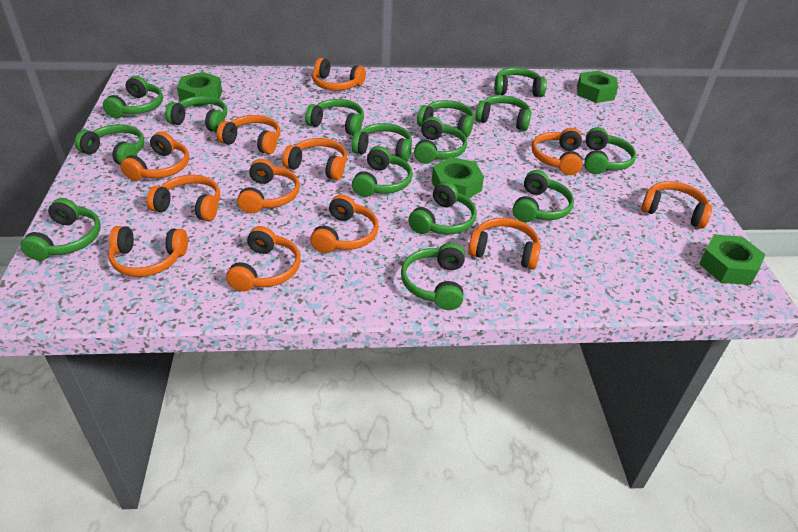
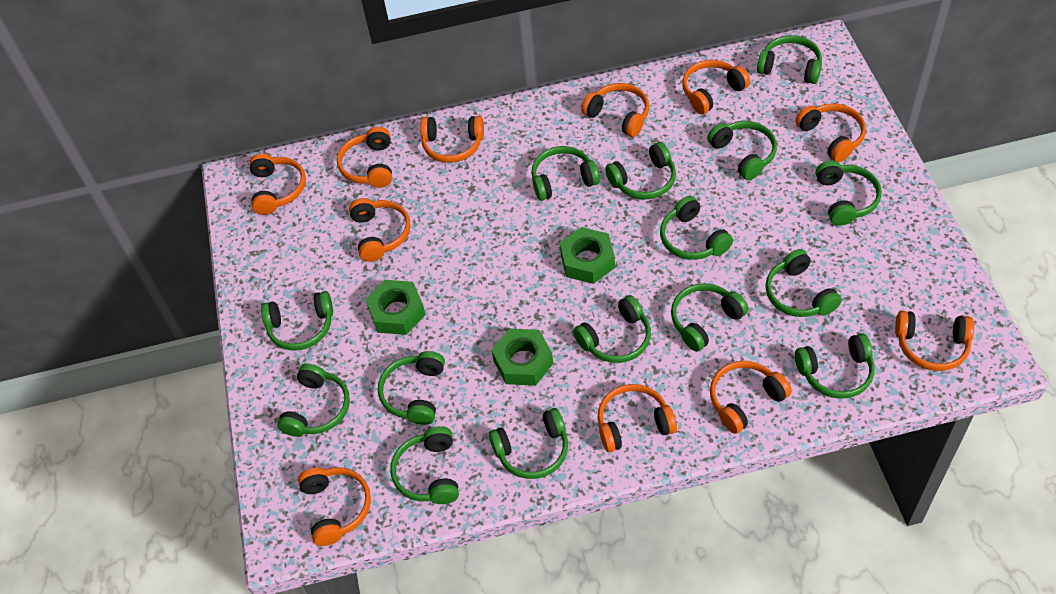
green nut: [177,72,222,107] [432,157,484,198] [577,71,618,103] [699,234,766,285] = 4 -> [365,280,426,335] [492,329,553,386] [560,227,615,284] = 3
orange headphones: [108,226,188,277] [120,131,189,181] [146,175,220,221] [217,115,280,154] [226,226,301,292] [237,159,300,214] [282,138,347,180] [310,194,379,253] [312,58,366,91] [468,218,541,270] [532,128,582,175] [641,181,712,229] = 12 -> [249,153,306,215] [298,467,371,546] [337,127,392,188] [349,198,411,262] [420,116,484,163] [581,83,649,137] [598,384,677,452] [682,60,750,114] [710,361,792,434] [795,103,866,162] [895,311,974,371] = 11

